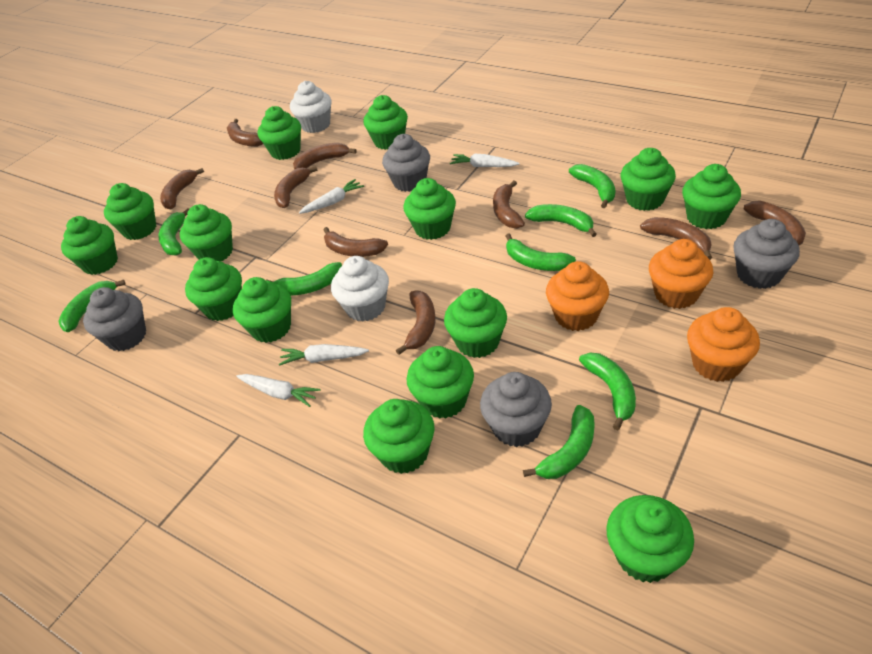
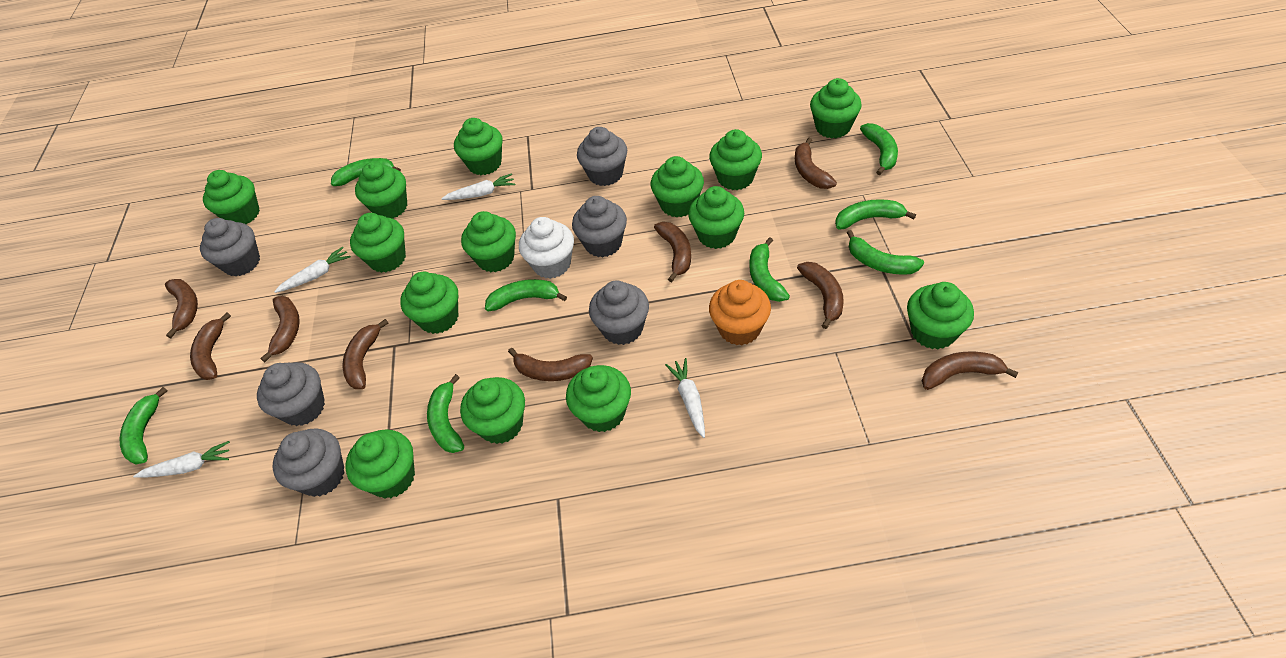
grey cupcake: [83,287,146,351] [382,134,430,192] [480,372,552,447] [733,219,800,289] = 4 -> [200,218,260,277] [257,362,325,426] [273,428,345,497] [572,196,627,257] [577,127,627,186] [589,281,649,345] = 6
orange cupcake: [546,261,609,331] [649,239,714,309] [687,307,760,382] = 3 -> [709,280,771,345] = 1
white cupcake: [290,81,332,133] [331,256,389,322] = 2 -> [519,217,574,279] = 1

